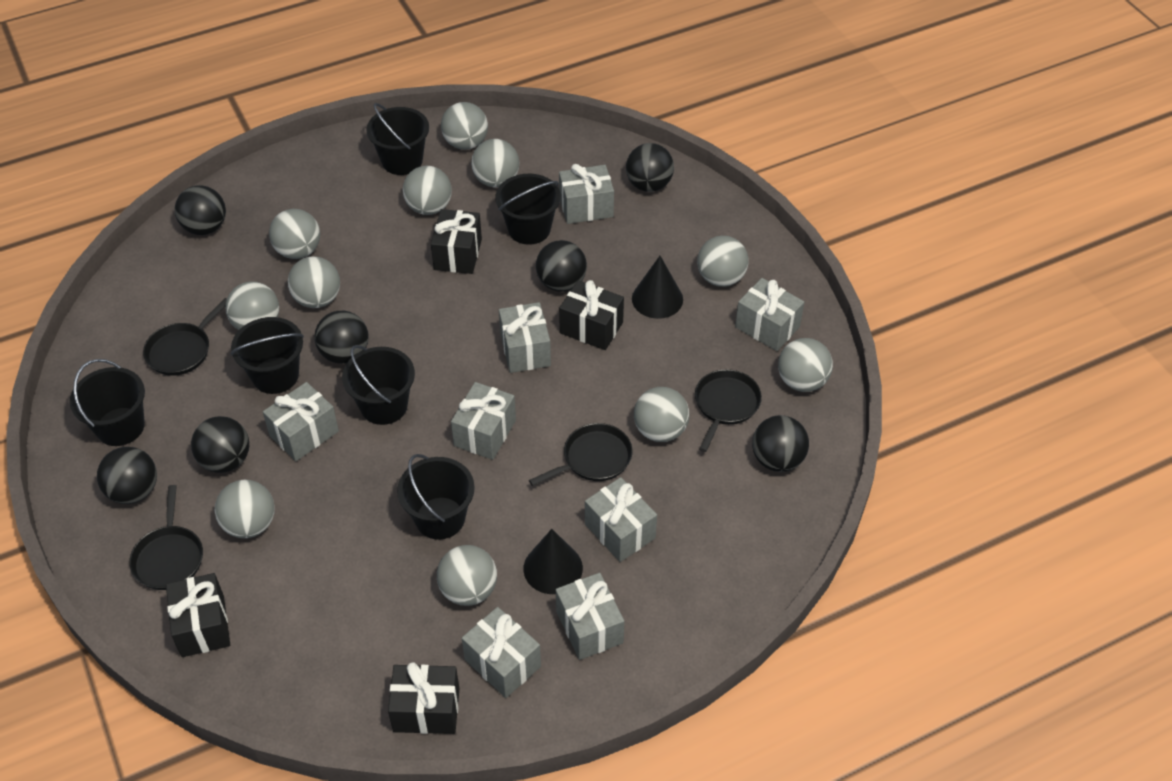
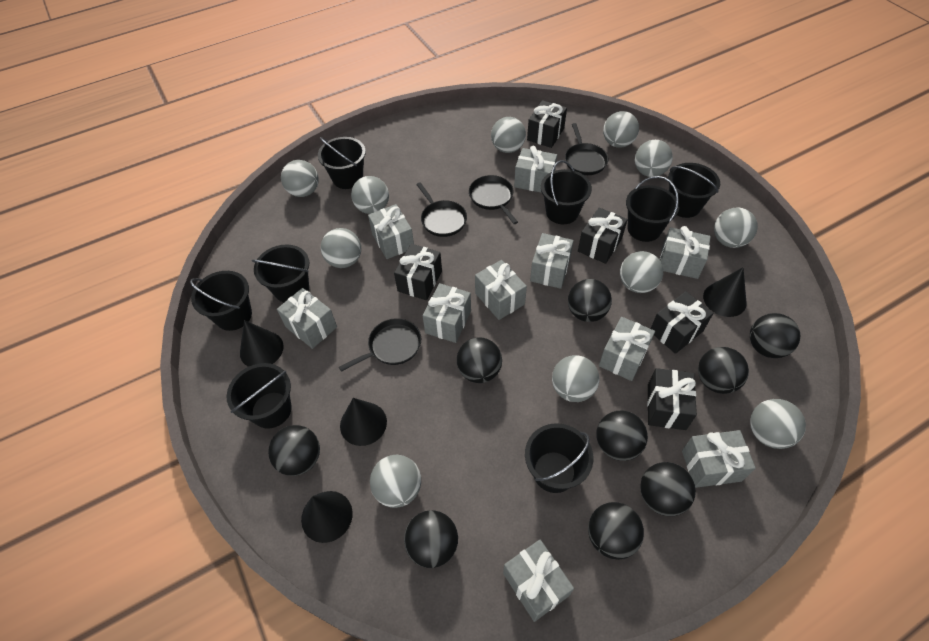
black ball: [97,447,157,504] [175,185,226,235] [191,416,249,473] [314,311,369,364] [536,240,587,292] [626,143,674,192] [752,415,809,472] = 7 -> [268,425,320,476] [404,510,458,568] [457,337,502,383] [568,279,612,322] [588,502,644,560] [596,411,648,461] [640,462,696,516] [698,347,749,394] [750,313,800,358] = 9
black bucket: [70,359,145,446] [230,317,304,394] [342,345,415,425] [366,103,429,175] [397,454,475,540] [496,174,561,245] = 6 -> [190,271,252,331] [227,363,292,429] [252,245,309,302] [318,137,366,189] [525,423,593,493] [541,160,592,224] [626,176,679,242] [668,163,720,218] = 8
black cone: [523,529,583,594] [632,256,683,319] = 2 -> [240,320,284,367] [301,491,353,543] [340,398,387,446] [703,267,747,317] = 4
black gift: [166,573,230,657] [388,663,460,734] [431,209,482,274] [559,280,624,350] = 4 -> [394,244,442,300] [527,100,567,148] [578,207,628,264] [647,368,697,430] [651,291,713,354] = 5
grey gift: [263,382,339,461] [451,382,516,460] [462,607,541,698] [499,302,551,373] [556,573,624,660] [559,164,614,224] [585,477,657,562] [735,278,804,351] = 8 -> [277,288,337,349] [368,204,414,259] [423,283,471,343] [475,260,527,320] [503,540,574,622] [514,146,557,193] [530,233,574,289] [599,317,655,381] [660,226,711,279] [682,430,756,488] = 10

